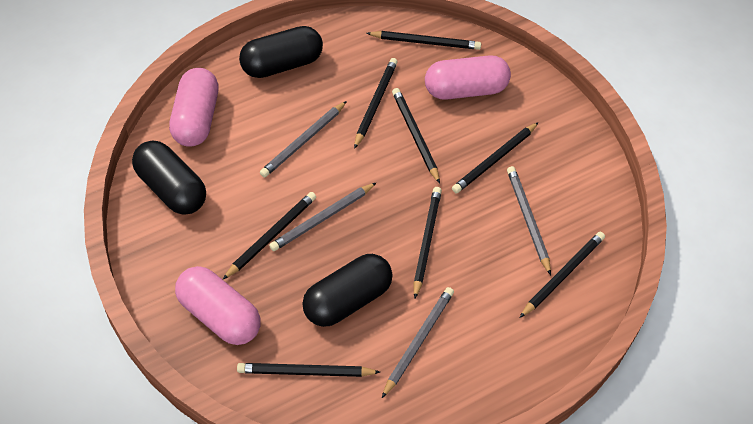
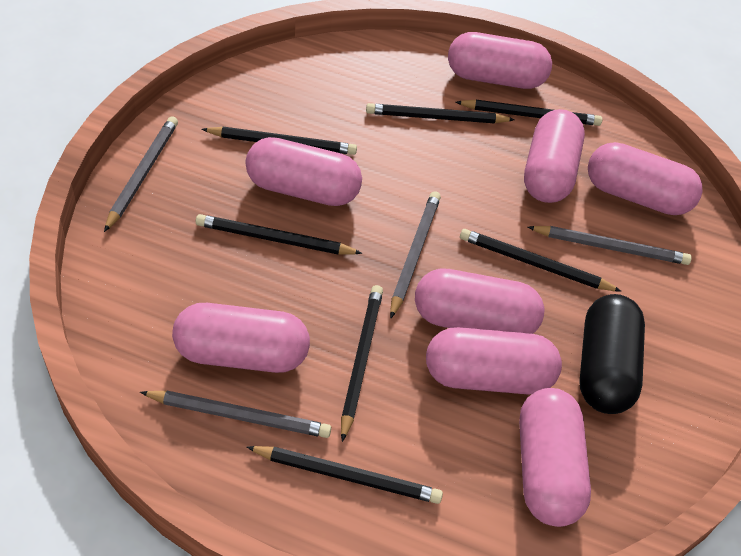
black capsule: [132,141,206,215] [239,26,323,78] [302,254,393,327] = 3 -> [579,294,645,414] = 1
black pencil: [222,192,316,280] [237,363,380,377] [354,58,398,149] [366,31,481,50] [392,88,440,184] [413,187,442,299] [452,122,539,193] [519,232,605,318] = 8 -> [196,214,362,255] [201,127,357,155] [247,446,443,504] [341,285,383,442] [366,103,515,124] [456,100,602,126] [460,229,622,292] = 7
pink capsule: [169,68,219,147] [175,266,261,345] [425,55,511,100] = 3 -> [172,303,310,373] [245,137,362,206] [415,268,545,334] [426,327,562,395] [448,32,552,89] [519,388,591,527] [524,109,585,203] [588,142,703,215] = 8

